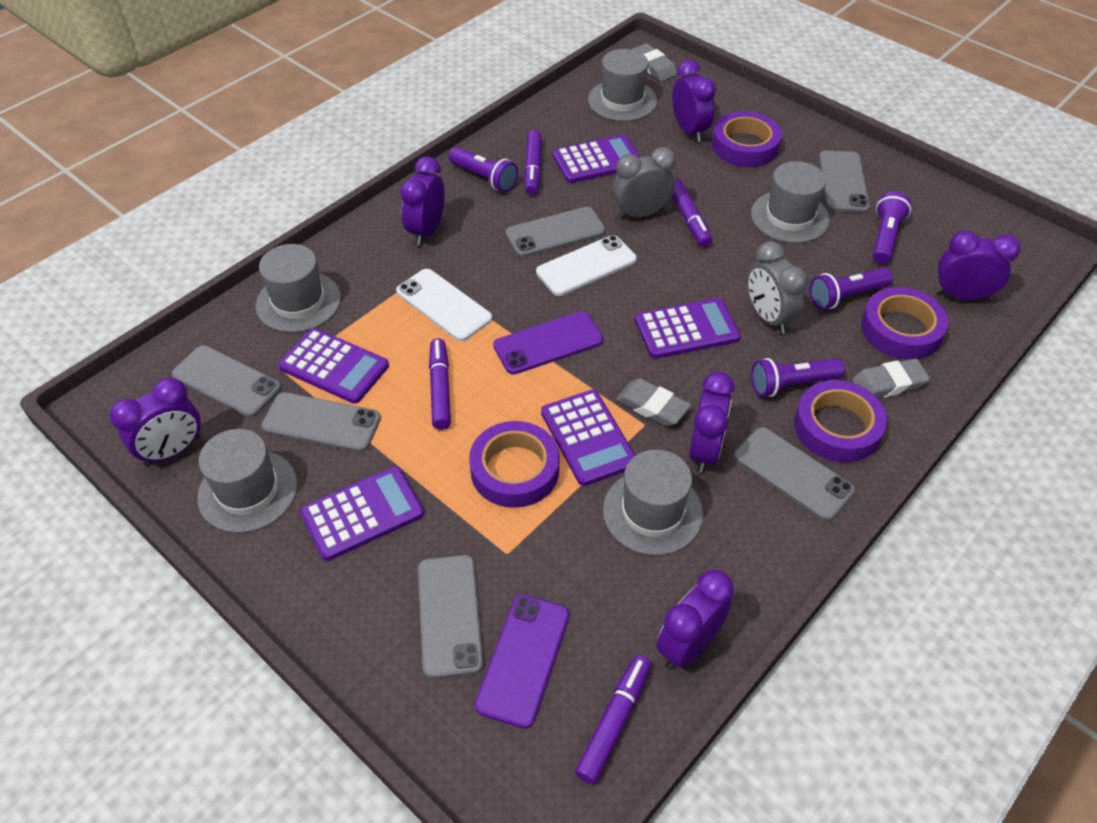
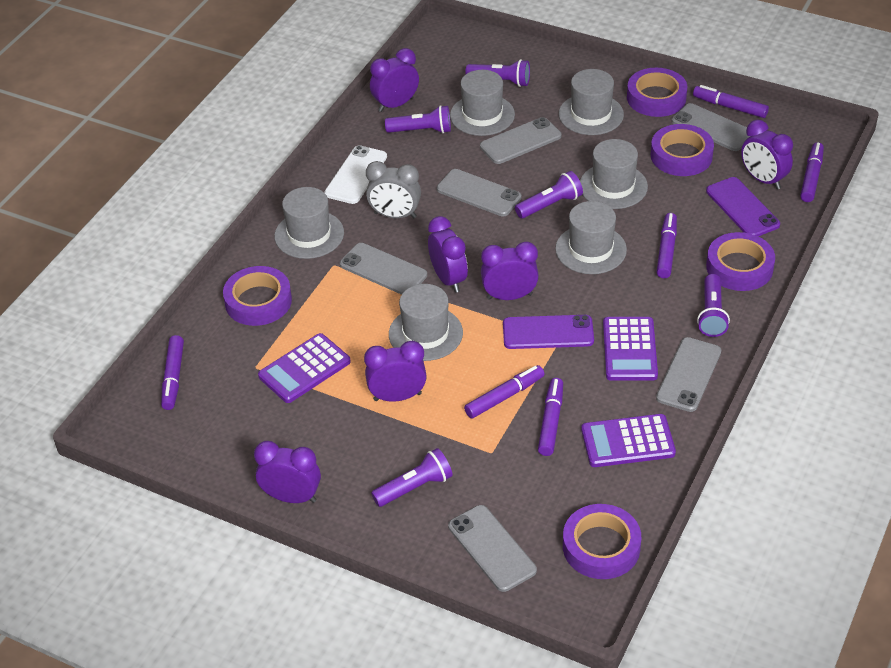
grey clock: [613,147,676,219] [748,241,808,334] = 2 -> [366,161,421,218] = 1
grey eraser: [616,378,691,426] [631,43,677,82] [852,359,930,398] = 3 -> none = 0
grey hat: [197,429,298,533] [256,244,341,333] [588,49,657,121] [603,450,703,555] [751,161,830,243] = 5 -> [274,187,344,259] [389,284,463,361] [450,70,515,136] [555,201,627,274] [559,69,624,135] [580,139,648,209] = 6
purple calculator: [278,328,389,404] [300,466,424,561] [541,390,636,486] [553,135,640,183] [635,298,740,359] = 5 -> [258,333,351,403] [581,414,676,467] [603,317,658,381] = 3
purple flashlight: [449,147,518,192] [751,358,845,397] [810,268,893,310] [873,191,911,264] = 4 -> [371,448,453,507] [385,105,451,134] [465,59,530,87] [515,171,583,218] [697,274,730,337] = 5
purple marker: [429,338,451,430] [524,130,542,195] [575,655,651,784] [672,178,712,247] = 4 -> [161,335,184,410] [464,365,544,419] [538,378,563,456] [657,213,677,278] [693,85,769,118] [800,142,824,202] = 6
purple tape: [469,421,559,508] [712,111,782,167] [794,380,887,462] [861,287,949,360] = 4 -> [223,266,292,326] [563,504,641,579] [627,68,687,117] [651,124,714,176] [706,232,775,291] = 5
white phone: [396,269,492,341] [536,235,637,296] = 2 -> [324,145,387,204] = 1

